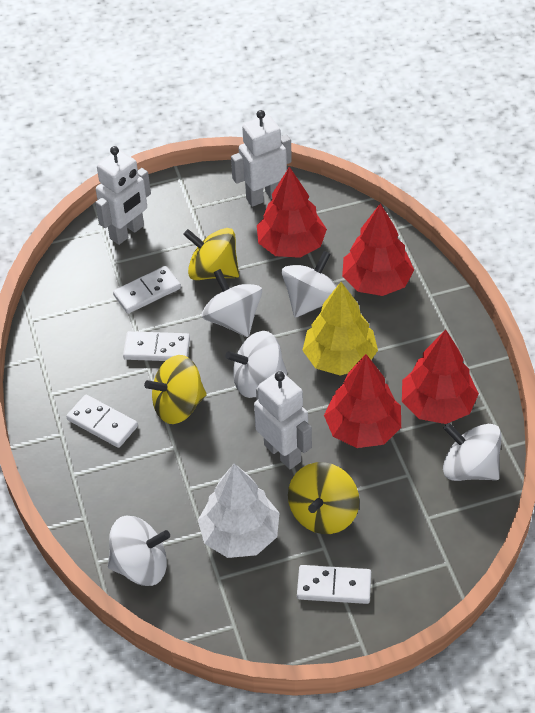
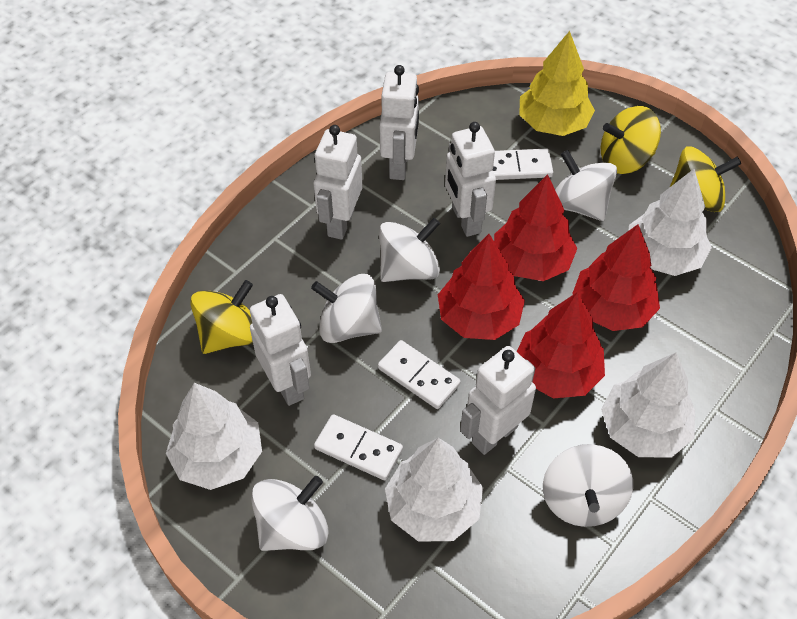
white domino: [66,394,138,448] [113,266,181,314] [123,331,190,361] [297,565,371,604] = 4 -> [314,414,403,480] [378,340,461,409] [492,149,553,180] = 3
white robot: [95,146,151,245] [231,110,292,207] [254,371,312,469] = 3 -> [250,294,311,406] [313,125,362,240] [380,65,419,180] [445,122,496,237] [460,346,536,455] = 5
white tree: [198,463,280,558] = 1 -> [166,383,262,490] [385,438,483,542] [601,353,695,457] [629,169,712,276] = 4

